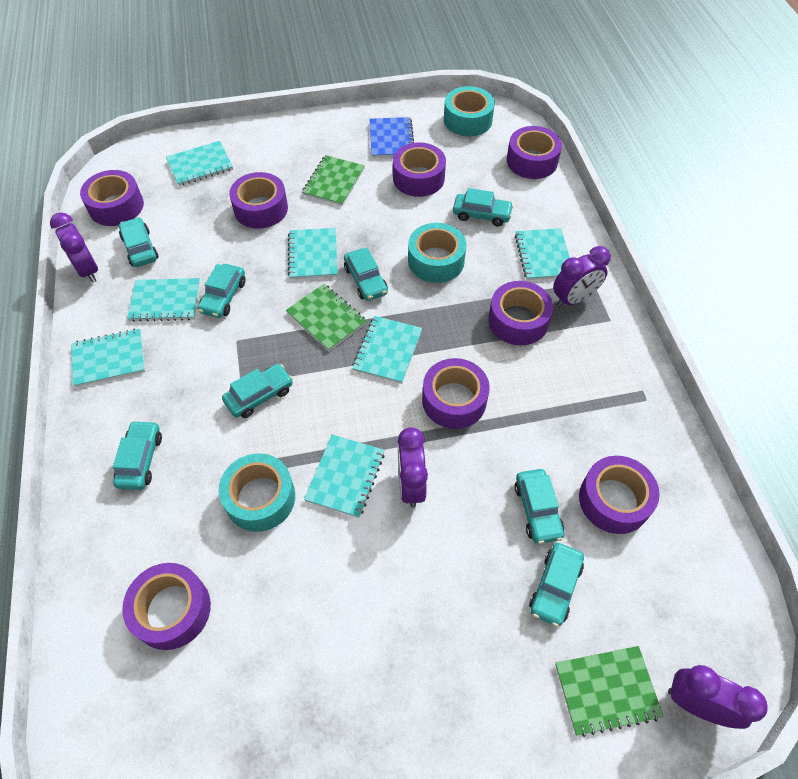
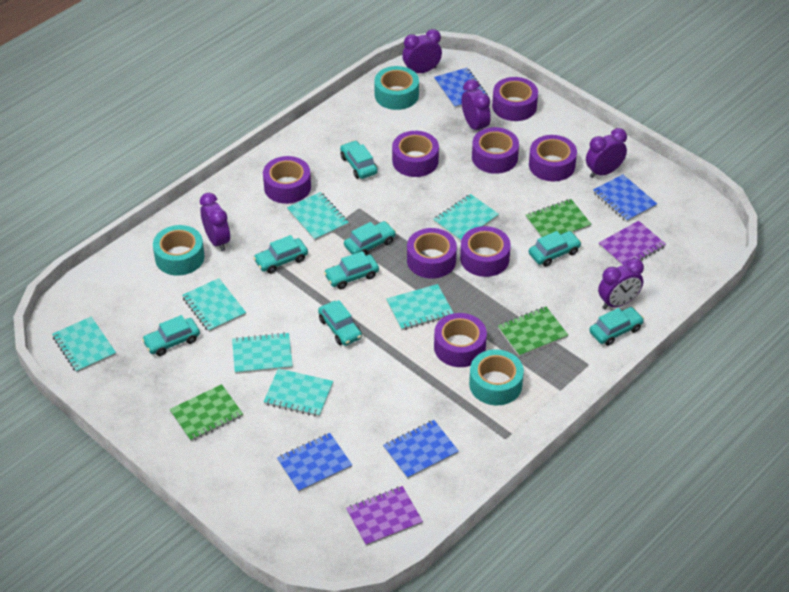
blue notebook: [369,117,414,158] = 1 -> [277,433,352,492] [383,420,459,479] [434,68,488,108] [593,174,657,222] = 4
purple clock: [50,212,98,283] [398,427,428,508] [553,246,611,307] [668,665,768,729] = 4 -> [200,193,230,251] [402,29,442,73] [462,79,491,131] [586,128,627,178] [598,258,644,309] = 5
purple notebook: none = 0 -> [346,486,423,546] [599,221,666,266] = 2

